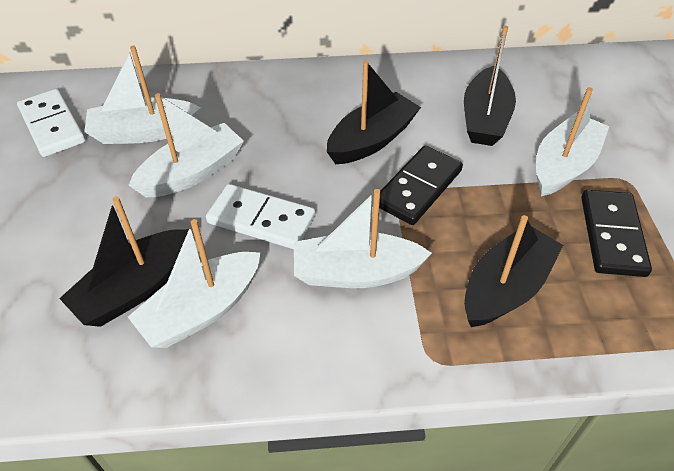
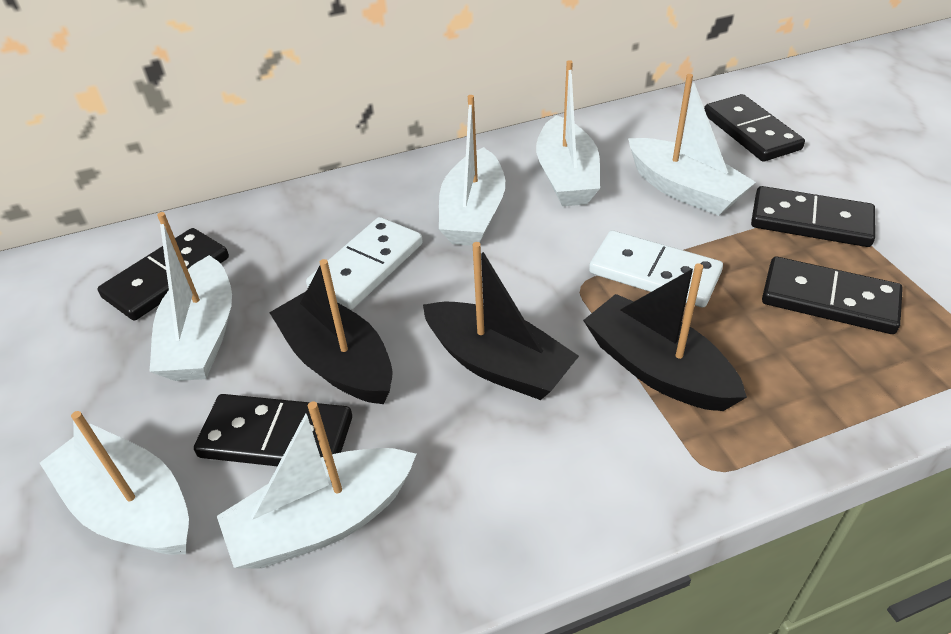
black boat: [59,196,189,327] [327,60,421,164] [464,25,516,146] [464,215,563,327] = 4 -> [269,259,393,404] [423,242,579,400] [583,263,747,411] = 3
black domino: [379,146,463,225] [581,190,652,277] = 2 -> [97,228,229,321] [194,394,352,466] [704,94,805,161] [751,186,875,247] [762,257,903,334] = 5
white boat: [84,46,201,144] [128,219,260,348] [129,93,244,197] [294,189,432,288] [536,87,609,196] = 5 -> [40,411,189,555] [149,212,232,381] [217,401,417,569] [439,95,505,246] [536,60,600,206] [628,74,756,216] = 6

